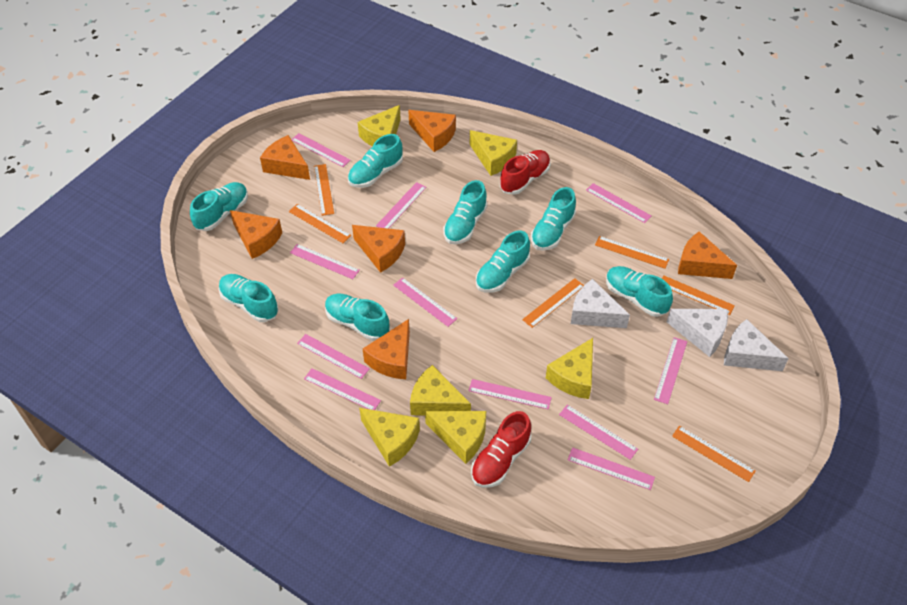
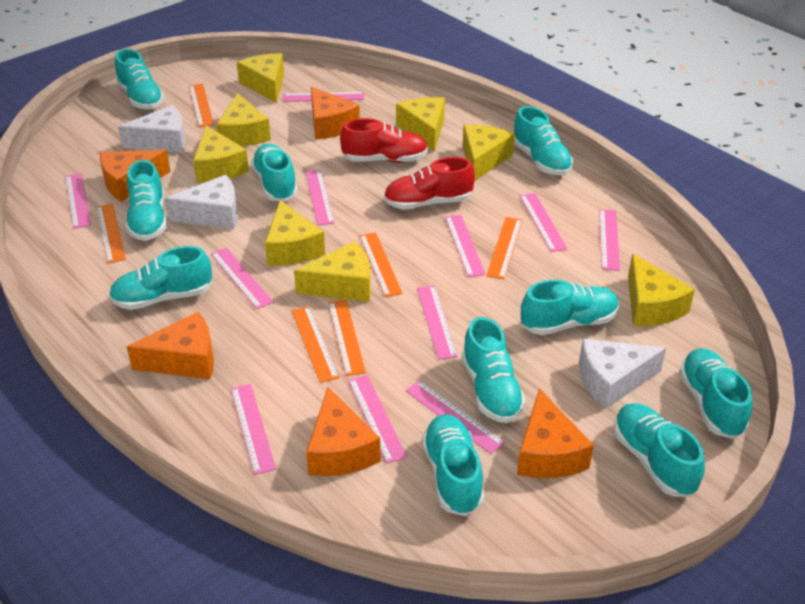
orange cheese: [230,210,282,259] [260,135,310,180] [352,225,405,273] [363,319,410,379] [408,110,456,152] [678,231,737,279] = 6 -> [100,149,171,202] [127,312,214,379] [306,387,381,476] [311,87,360,140] [517,388,594,478] = 5
turquoise shoe: [190,182,248,231] [218,274,279,322] [325,294,389,341] [348,134,403,188] [443,180,488,244] [476,231,530,293] [531,187,576,250] [606,266,673,317] = 8 -> [109,246,212,310] [115,49,164,109] [126,160,167,241] [251,144,298,202] [422,415,484,516] [462,317,526,423] [514,106,573,175] [521,280,619,335] [614,403,705,497] [679,348,752,439] = 10
yellow cheese: [358,105,401,147] [359,408,420,467] [410,365,471,416] [425,411,486,464] [470,130,517,176] [546,338,593,399] = 6 -> [193,126,249,183] [216,93,271,146] [237,53,284,103] [265,200,325,266] [294,241,371,302] [396,97,445,152] [463,125,515,180] [628,254,695,326] = 8

